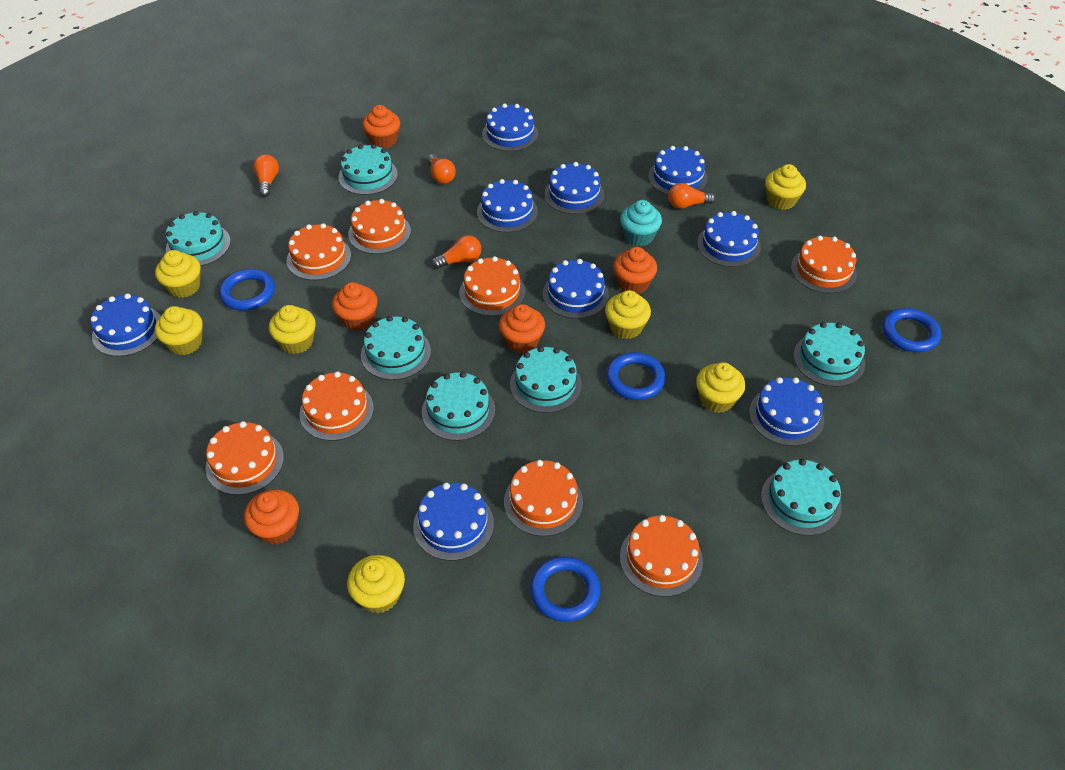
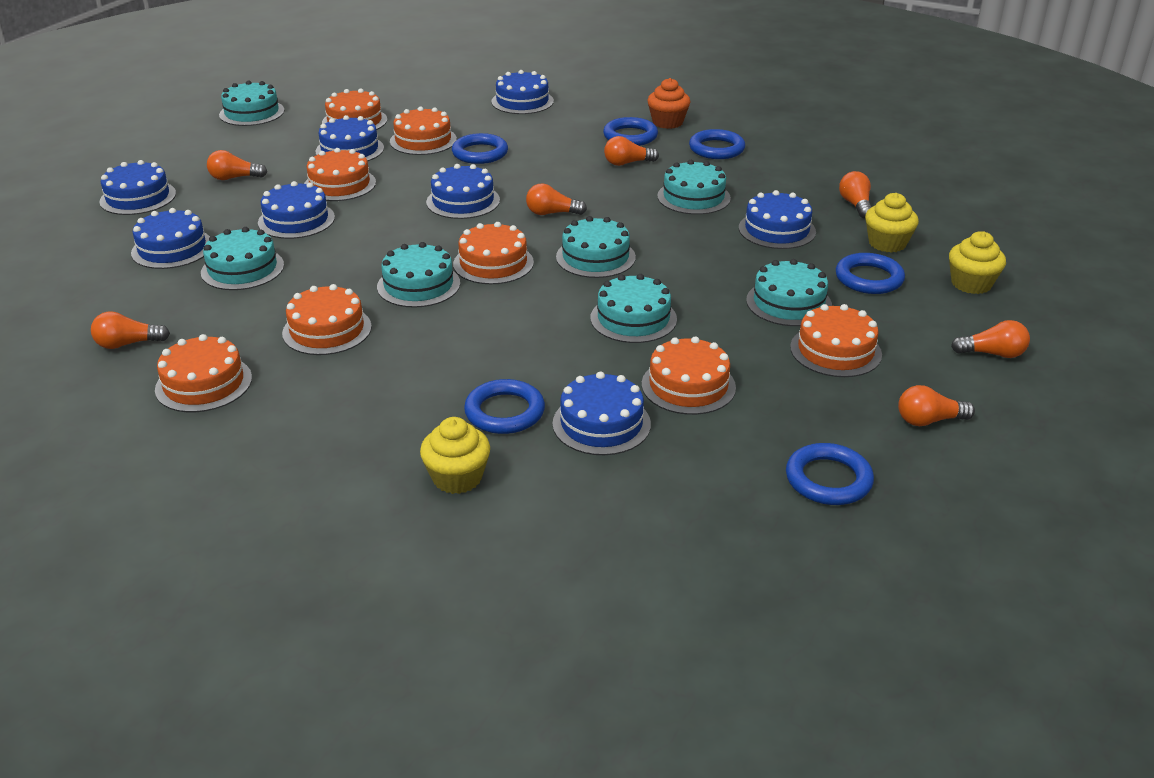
blue cake: [91,294,161,356] [413,483,494,561] [477,179,538,233] [482,103,538,151] [543,259,609,319] [544,162,604,214] [648,146,708,195] [697,211,761,267] [749,377,824,446] = 9 -> [99,160,176,215] [131,208,210,269] [258,181,335,239] [315,115,384,161] [426,164,500,219] [491,70,554,114] [552,372,651,455] [739,190,816,249] = 8
blue ring: [219,269,275,311] [530,556,601,622] [606,352,666,400] [882,308,941,352] = 4 -> [452,133,508,164] [464,379,545,434] [603,117,658,146] [689,129,745,159] [786,443,874,505] [836,253,905,294] = 6
orange cupcake: [244,489,299,545] [332,282,378,331] [362,105,400,148] [499,304,545,353] [613,247,657,294] = 5 -> [647,78,691,129] = 1
orange light bulb: [253,154,279,197] [427,154,456,184] [432,235,481,269] [668,183,716,209] = 4 -> [91,312,170,349] [207,150,267,180] [526,183,587,215] [604,136,659,166] [839,171,871,219] [898,385,975,426] [951,320,1030,358] = 7
turquoise cupcake: [620,200,662,246] = 1 -> none = 0
yellow cupcake: [155,250,201,298] [155,306,203,355] [269,305,316,354] [347,555,405,613] [605,290,651,339] [696,362,745,413] [765,164,806,210] = 7 -> [420,417,490,494] [865,193,919,253] [949,231,1006,294] = 3

